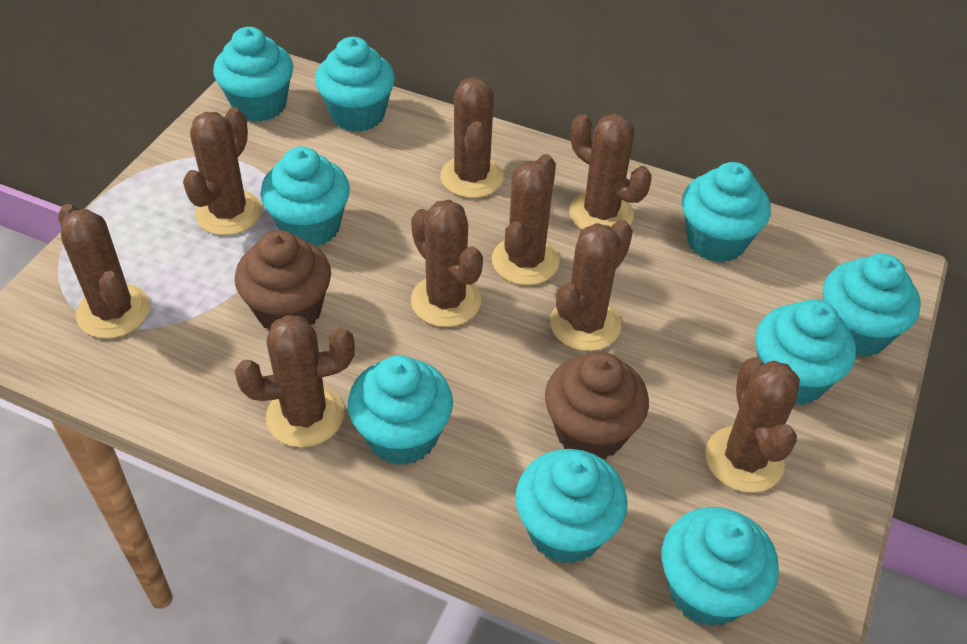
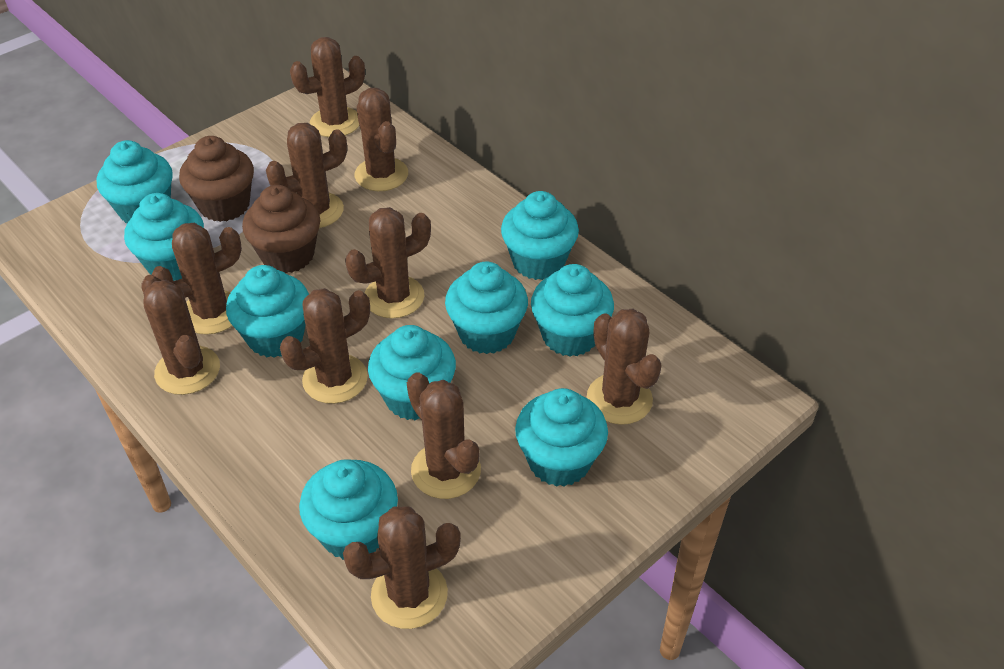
brown cactus: [58,204,150,338] [183,107,262,235] [235,315,355,447] [411,200,483,327] [440,77,503,198] [492,154,560,285] [550,220,633,351] [569,114,652,230] [705,357,800,493] = 9 -> [141,275,220,395] [152,223,242,335] [266,123,347,228] [280,288,370,404] [290,37,365,137] [343,506,461,629] [345,207,431,318] [354,88,408,191] [407,372,481,499] [587,309,662,425] = 10

